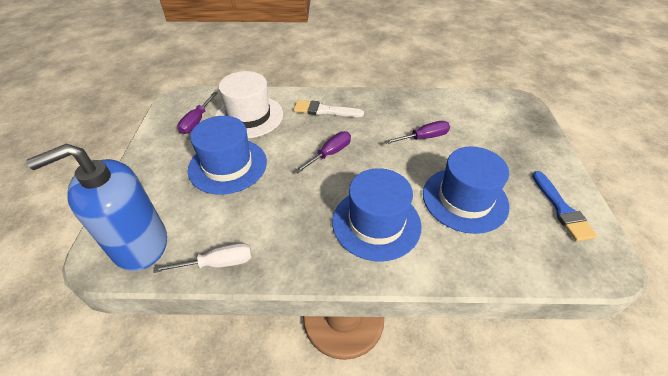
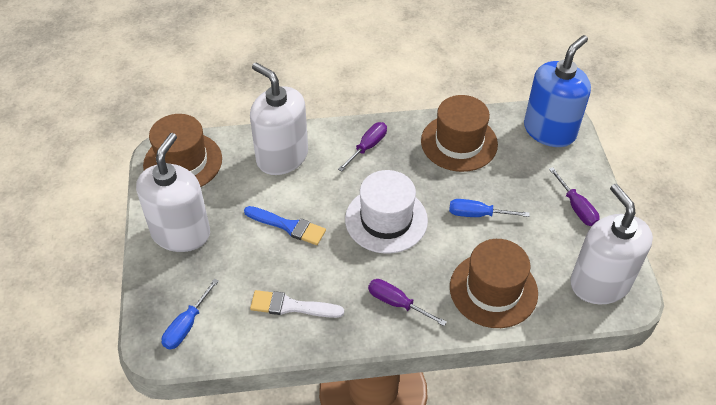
blue hat: [188,116,267,195] [332,168,422,261] [423,146,509,234] = 3 -> none = 0
blue screwdriver: none = 0 -> [162,279,219,350] [449,199,529,217] = 2
brown hat: none = 0 -> [143,114,222,187] [421,95,498,172] [450,239,538,328] = 3
white screwdriver: [153,243,252,273] = 1 -> none = 0
white soap dispenser: none = 0 -> [136,133,210,252] [250,63,308,175] [570,184,653,304] = 3

